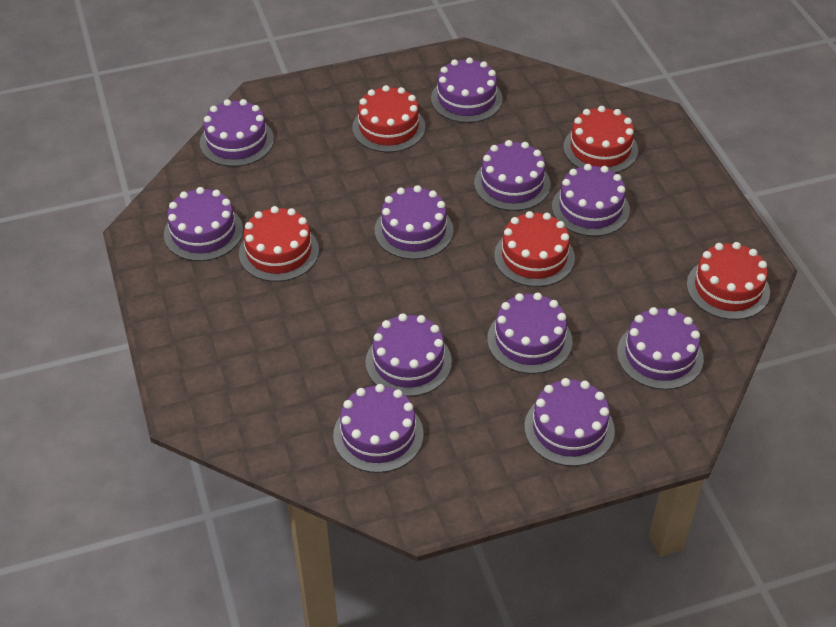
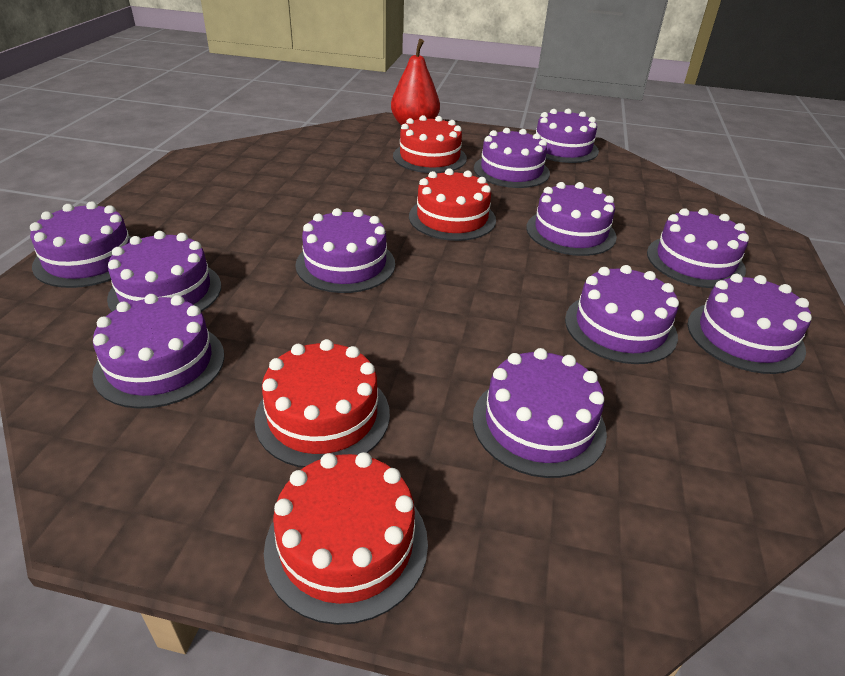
red cake: [239,206,319,282] [352,85,426,153] [494,211,575,287] [563,106,638,173] [687,242,770,320] = 5 -> [254,339,390,468] [264,452,428,625] [393,115,467,173] [409,168,496,241] = 4
red pear: none = 0 -> [391,39,440,126] = 1

